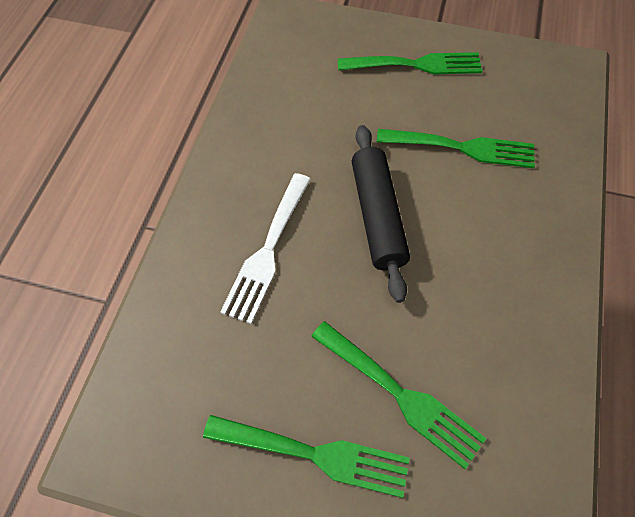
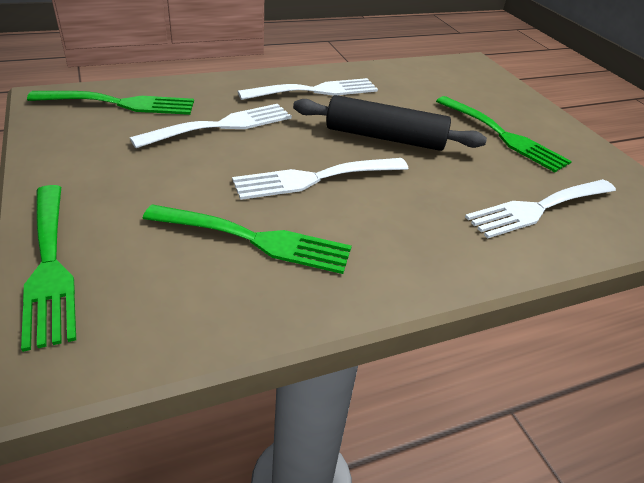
white fork: [220,173,311,324] = 1 -> [130,104,292,148] [232,158,409,200] [237,78,378,100] [465,179,616,238] = 4

